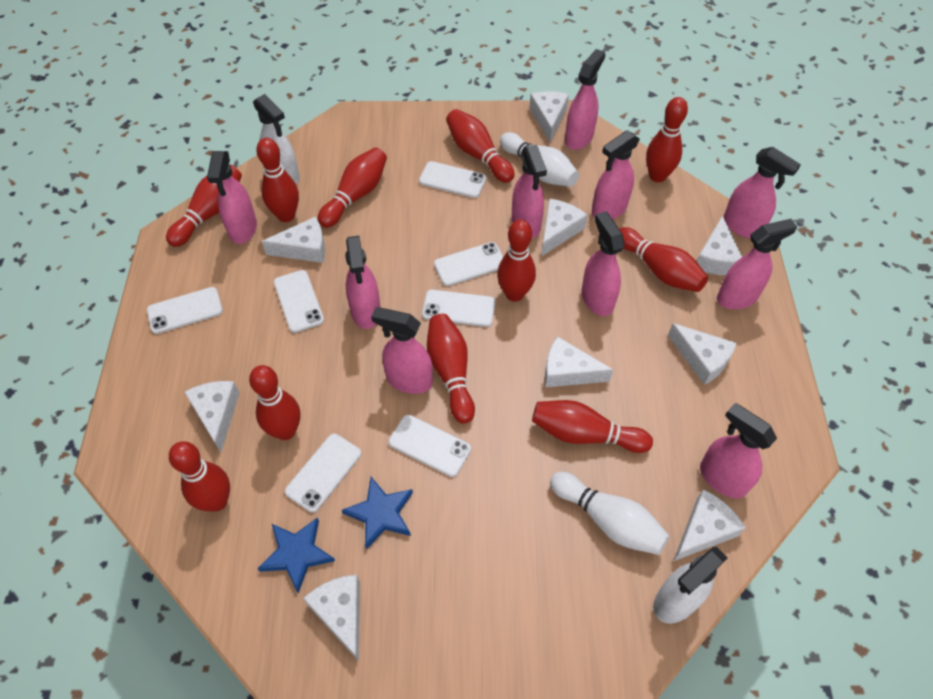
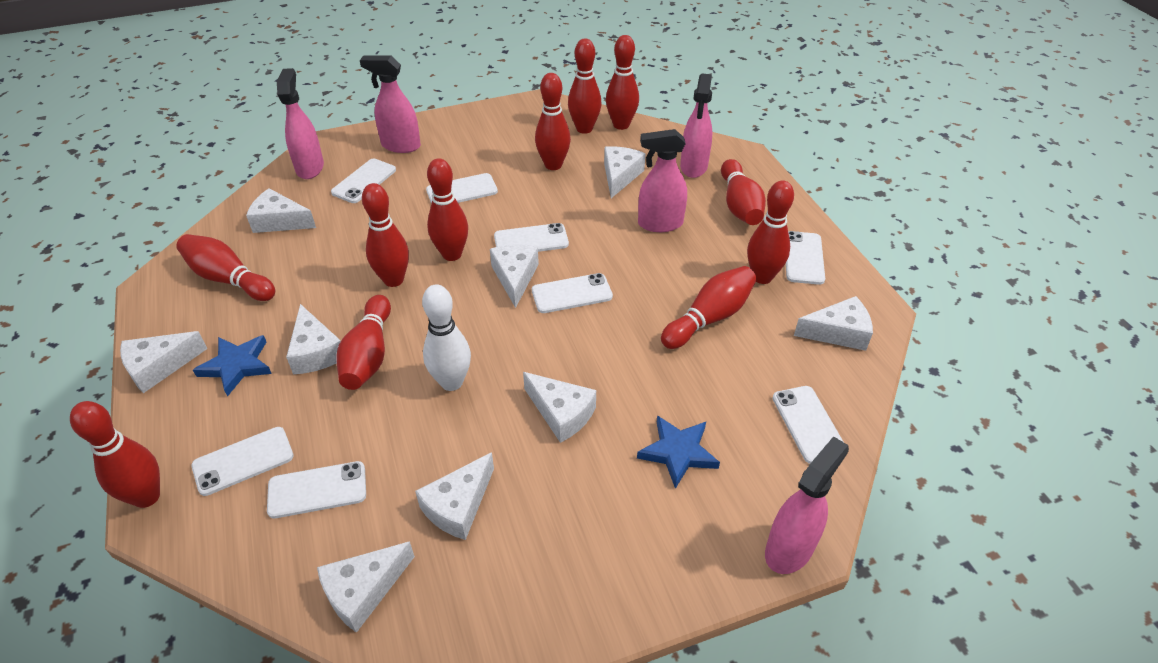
pink spray bottle: [207,151,257,244] [345,236,381,329] [371,307,433,394] [512,145,547,238] [565,49,605,150] [581,212,625,316] [592,130,640,219] [700,403,777,498] [717,219,797,309] [723,147,801,238] = 10 -> [277,68,324,179] [360,55,421,153] [638,129,687,232] [680,73,712,178] [765,436,849,574] = 5
white bowling pin: [500,132,579,187] [550,472,670,555] = 2 -> [422,285,471,391] = 1
white phone: [147,287,223,334] [274,270,324,333] [285,434,361,512] [388,415,471,477] [419,161,486,198] [422,290,495,327] [434,242,503,286] = 7 -> [191,427,294,496] [267,461,366,518] [331,158,396,203] [426,173,498,204] [494,223,569,252] [532,273,613,313] [772,386,843,464] [786,231,825,285] = 8
white spray bottle: [253,94,300,184] [653,547,728,624] = 2 -> none = 0

